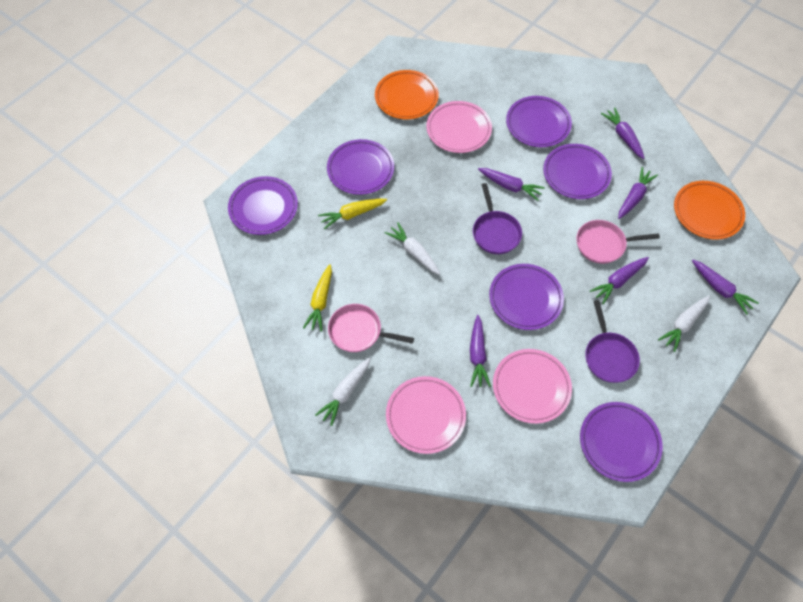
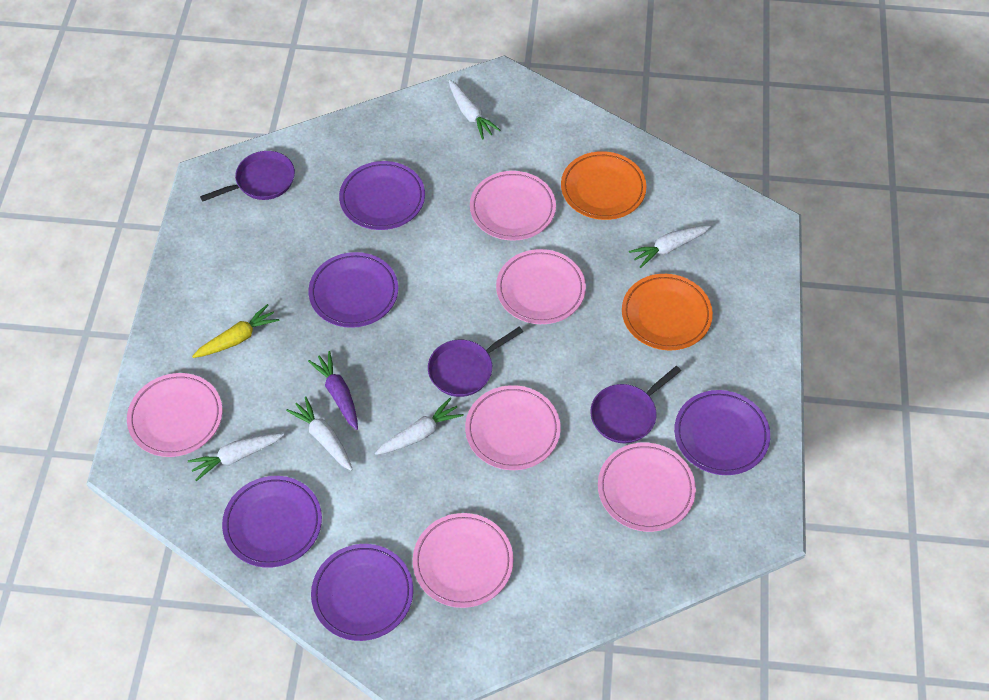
pink pan: [328,304,414,352] [576,220,660,264] = 2 -> none = 0
pink plate: [386,376,466,454] [426,101,492,153] [493,349,572,424] = 3 -> [127,373,222,457] [413,513,513,608] [465,385,561,470] [470,171,556,241] [496,249,586,324] [598,442,696,532] = 6
purple carrot: [470,315,491,387] [478,168,545,201] [590,257,649,304] [601,108,644,159] [618,167,658,219] [692,260,758,315] = 6 -> [308,351,358,430] = 1
purple pan: [473,183,522,254] [585,300,640,383] = 2 -> [200,151,295,201] [428,327,523,397] [590,366,681,443] = 3
purple plate: [228,176,298,235] [327,139,394,195] [489,264,564,330] [506,96,572,147] [543,144,612,199] [580,402,663,482] = 6 -> [222,476,322,568] [308,252,398,328] [311,544,413,641] [339,161,425,230] [674,390,770,475] = 5
white carrot: [315,358,371,426] [385,222,440,275] [658,296,710,352] = 3 -> [188,433,284,481] [286,396,353,471] [375,398,464,455] [449,80,501,139] [629,225,711,268] = 5
yellow carrot: [303,264,332,332] [318,199,387,229] = 2 -> [192,304,280,358] = 1

